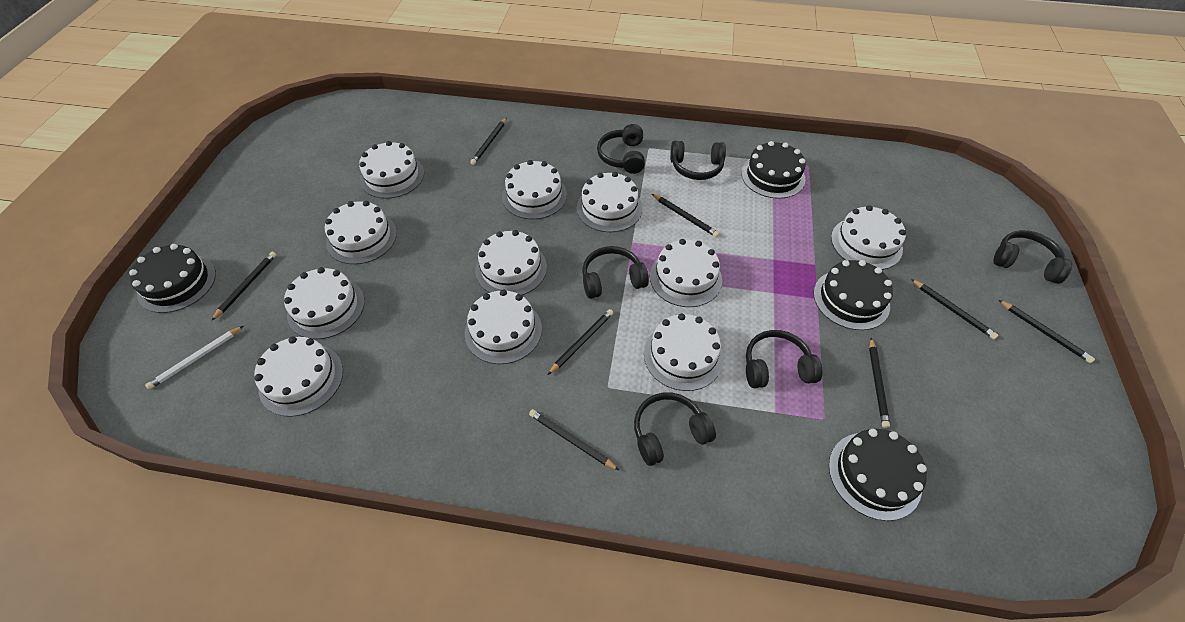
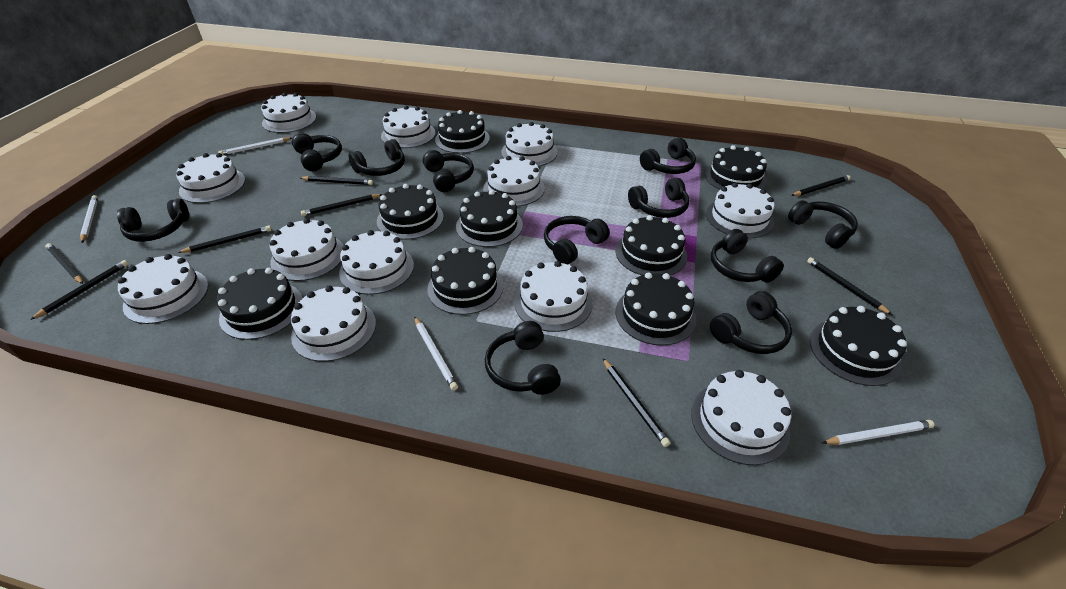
black cake: [129,244,216,313] [741,141,806,199] [814,260,893,330] [829,429,927,521] = 4 -> [217,268,302,340] [377,184,444,240] [427,247,504,315] [435,110,490,153] [456,190,523,247] [616,215,687,275] [616,272,696,346] [705,145,767,190] [810,306,907,386] = 9
black headphones: [582,246,649,299] [597,124,645,174] [634,392,716,466] [670,141,726,180] [746,330,822,388] [993,230,1072,284] = 6 -> [117,198,189,242] [292,133,342,171] [349,139,405,176] [423,150,474,192] [485,321,561,395] [544,216,610,264] [628,178,689,218] [640,138,696,174] [710,291,792,354] [711,229,784,283] [788,200,858,249] = 11
white cake: [254,336,343,417] [284,267,365,339] [325,201,397,264] [359,141,424,199] [465,289,542,364] [475,230,547,295] [502,160,567,219] [577,172,643,232] [644,313,723,391] [650,239,722,307] [831,205,906,270] = 11 -> [118,254,209,324] [176,153,245,203] [261,93,316,133] [270,218,343,281] [291,286,376,362] [339,230,414,295] [381,106,435,148] [483,156,545,206] [501,122,558,166] [514,261,593,332] [691,370,791,465] [706,183,774,238] = 12
white pencil: [145,326,243,390] = 1 -> [80,195,98,243] [218,138,292,155] [414,316,458,391] [822,420,934,445] = 4

